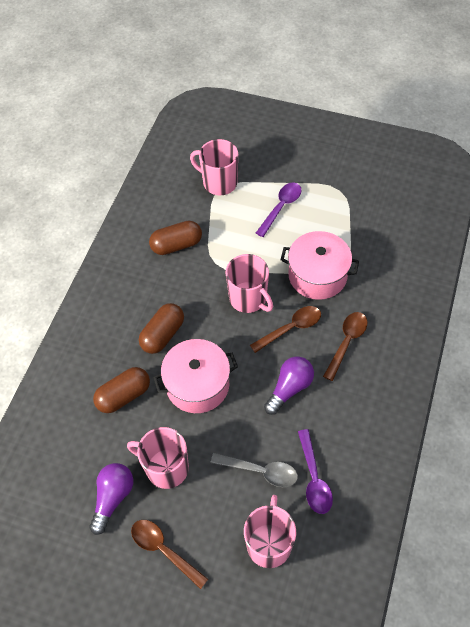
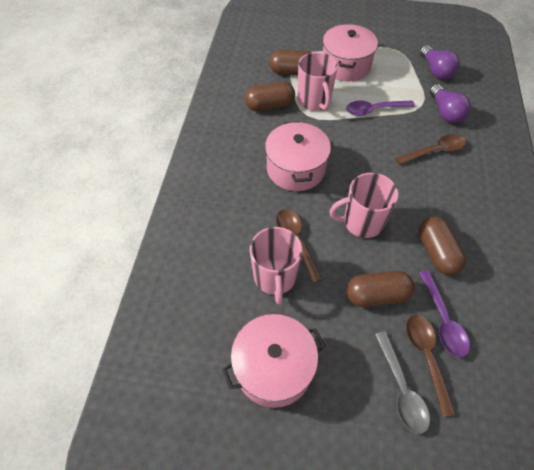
brown capsule: [93,367,150,413] [139,303,184,354] [149,221,202,255] = 3 -> [245,82,295,111] [269,50,312,75] [346,271,415,307] [419,217,466,275] = 4
pink mug: [127,427,189,489] [190,139,238,195] [226,254,273,313] [244,495,296,568] = 4 -> [250,227,302,305] [298,52,338,110] [330,173,399,238] = 3
pink pot: [154,339,238,413] [280,231,359,300] = 2 -> [222,314,326,408] [265,121,331,191] [323,24,378,81] = 3

